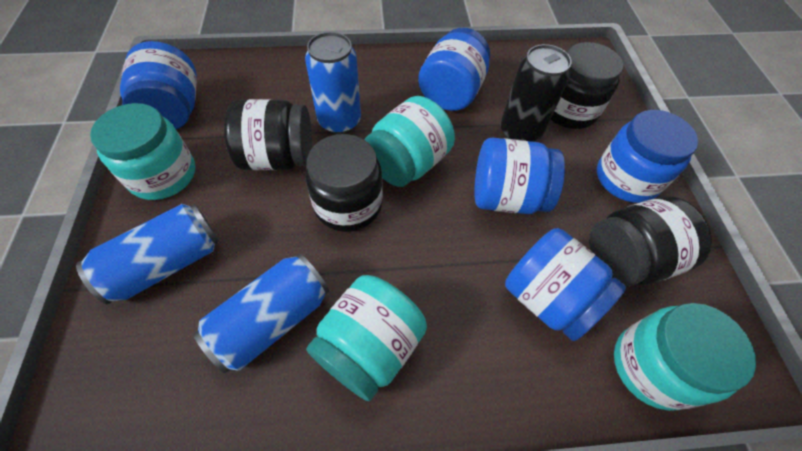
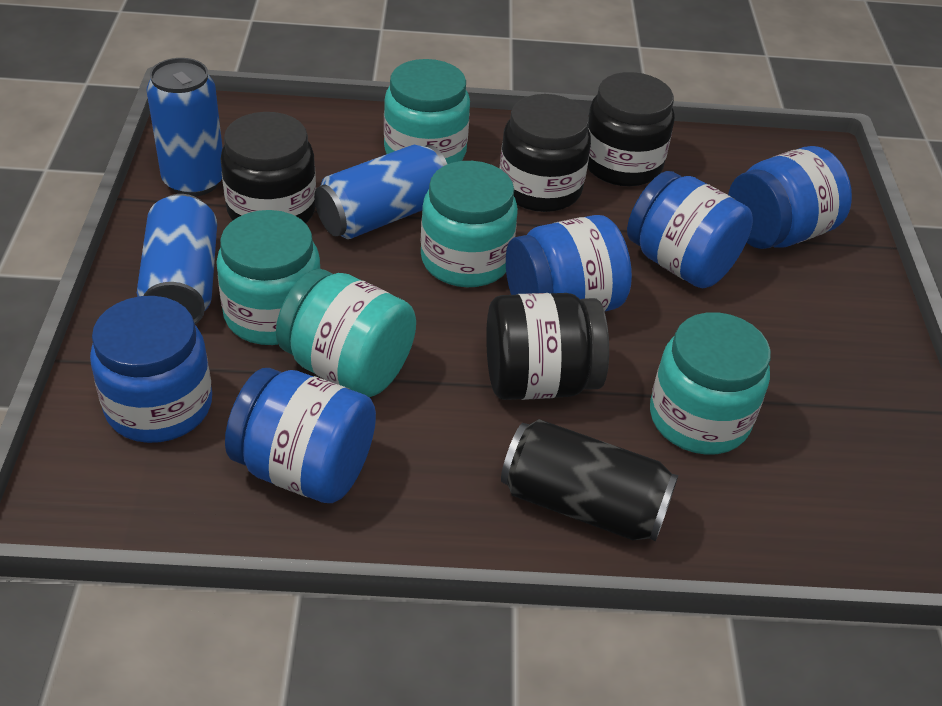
turquoise jar: [90,103,195,200] [306,275,427,401] [364,96,455,187] [614,303,756,411] = 4 -> [216,210,320,345] [276,269,416,397] [384,59,470,164] [421,161,518,287] [650,312,771,455] = 5

